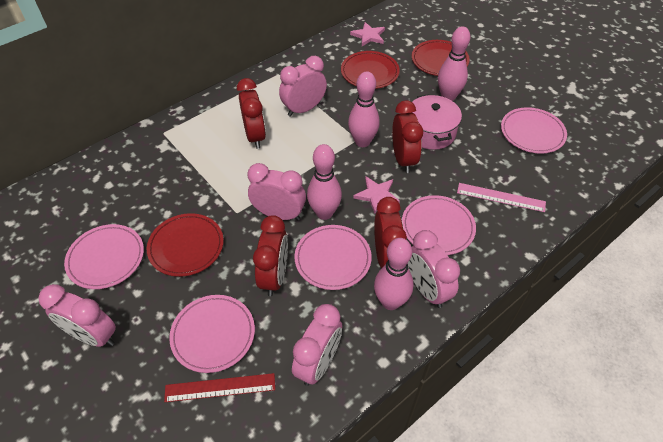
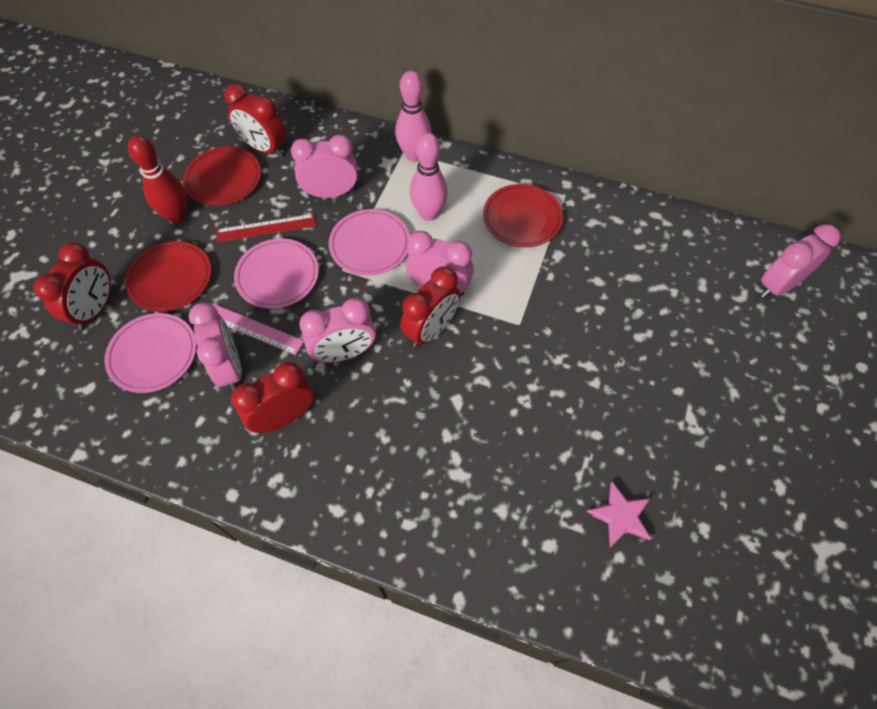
pink bowling pin: [307,144,342,220] [348,71,380,147] [374,238,414,310] [438,26,470,101] = 4 -> [395,71,431,162] [410,133,448,221] = 2
pink plate: [64,224,144,289] [169,295,255,373] [294,225,372,290] [402,195,476,255] [501,107,567,154] = 5 -> [104,313,196,393] [234,238,319,309] [329,209,410,276] = 3
pink pot: [411,94,462,150] = 1 -> none = 0
pink star: [350,22,385,46] [353,176,400,214] = 2 -> [587,482,651,548] = 1
red bowling pin: none = 0 -> [128,135,187,224] = 1

